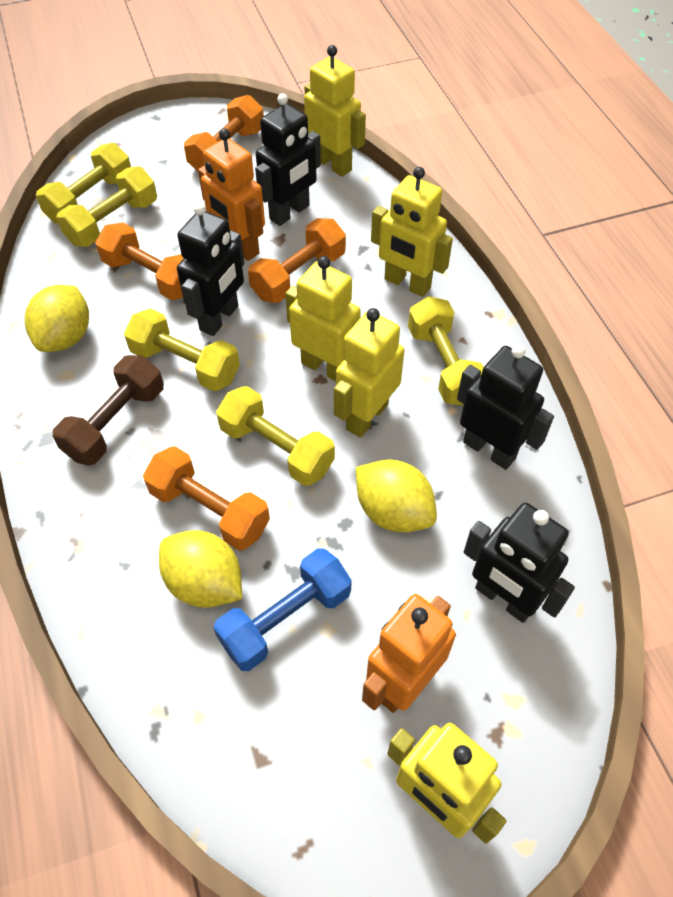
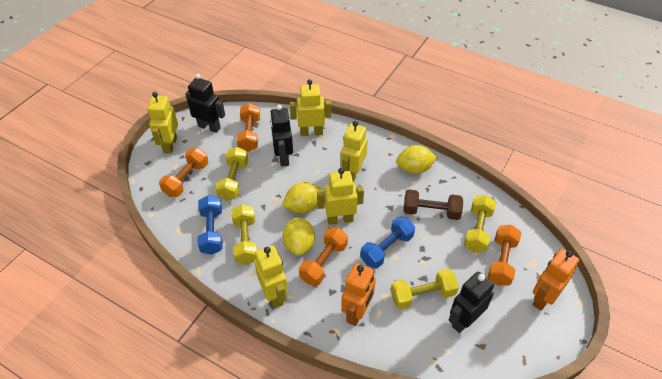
black robot: [177,203,244,336] [255,93,321,226] [457,345,554,470] [464,503,575,623] = 4 -> [185,74,225,133] [270,104,293,167] [448,271,494,333] = 3
blue dumbbell: [213,548,352,671] = 1 -> [198,195,223,255] [360,216,415,269] = 2
yellow dumbbell: [36,143,131,224] [56,166,157,247] [124,309,240,391] [216,386,335,486] [408,296,484,406] = 5 -> [215,147,248,201] [232,204,257,265] [391,269,459,309] [464,195,496,253] = 4

